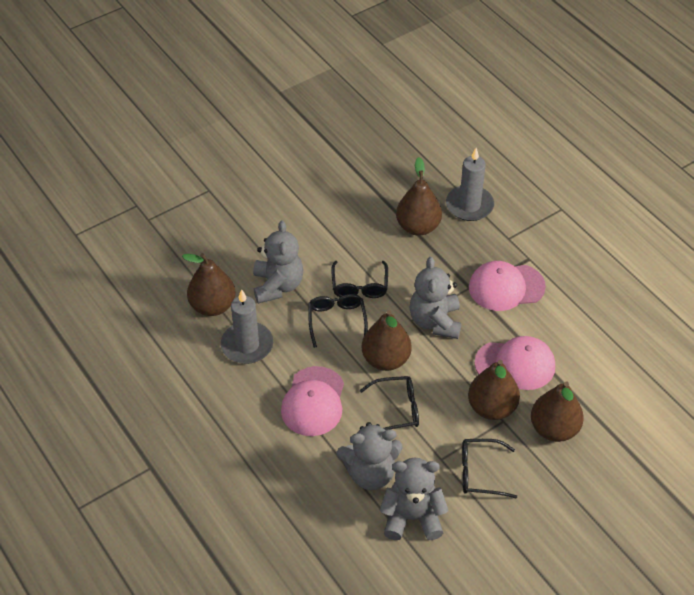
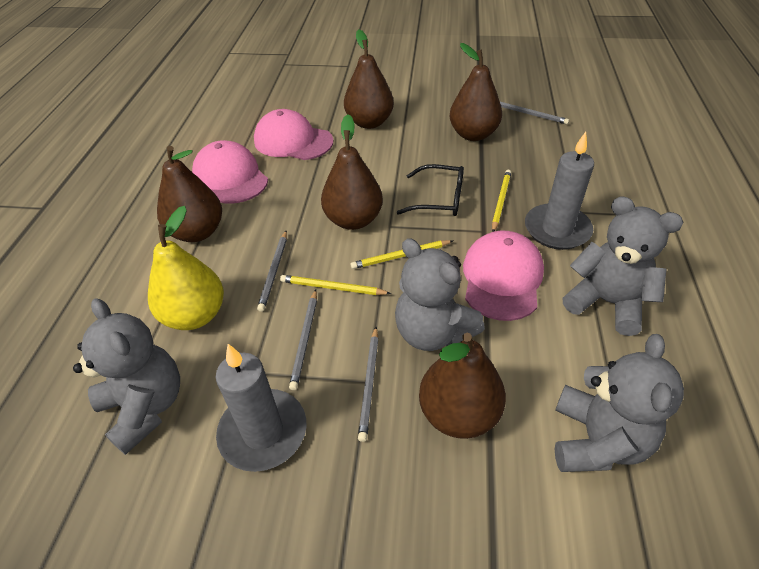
black glasses: [308,294,368,348] [331,261,388,298] [359,376,419,430] [462,439,517,499] = 4 -> [397,164,464,216] = 1
grey pencil: none = 0 -> [257,230,287,312] [289,289,317,390] [358,327,379,442] [500,102,569,124] = 4
yellow pear: none = 0 -> [148,206,224,330] = 1
yellow pencil: none = 0 -> [280,275,391,295] [351,240,453,269] [492,170,511,232] = 3

